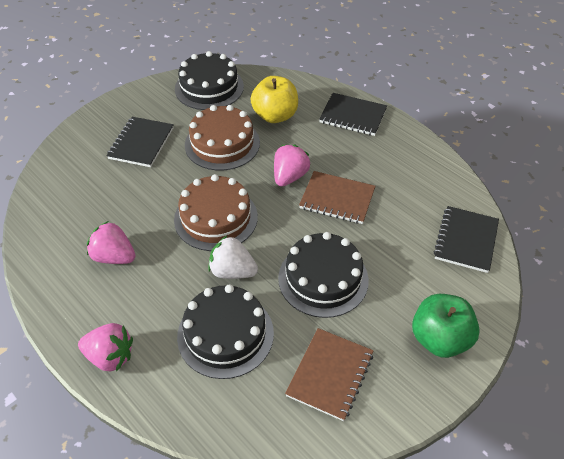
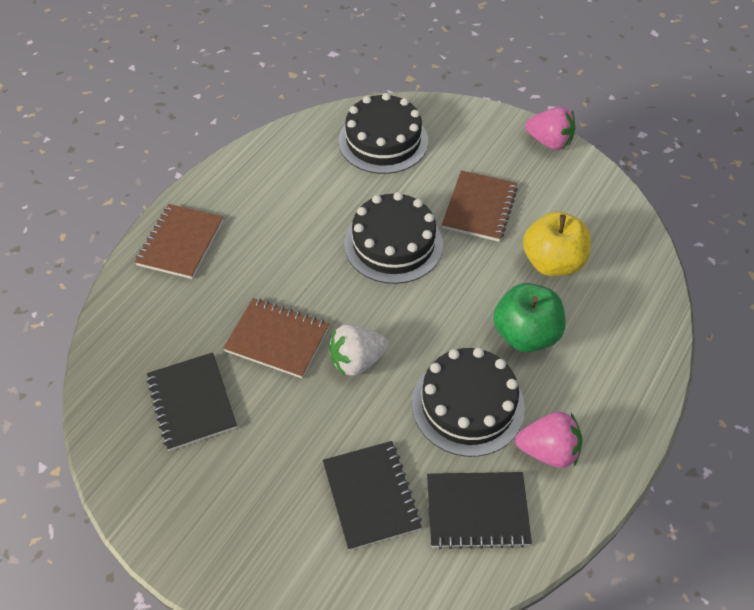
brown cake: [174,174,258,251] [185,105,260,170] = 2 -> none = 0
brown notebook: [285,328,374,421] [299,171,376,224] = 2 -> [135,204,223,279] [223,298,329,378] [442,170,518,242] = 3
pink strawberry: [78,323,133,371] [87,221,136,264] [274,145,311,186] = 3 -> [515,412,582,468] [525,106,575,150] = 2

